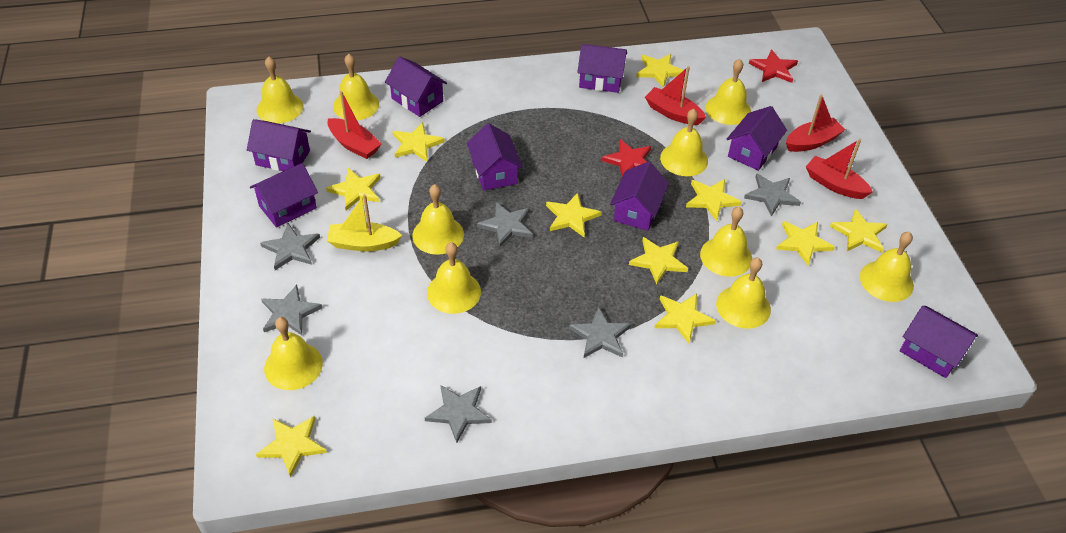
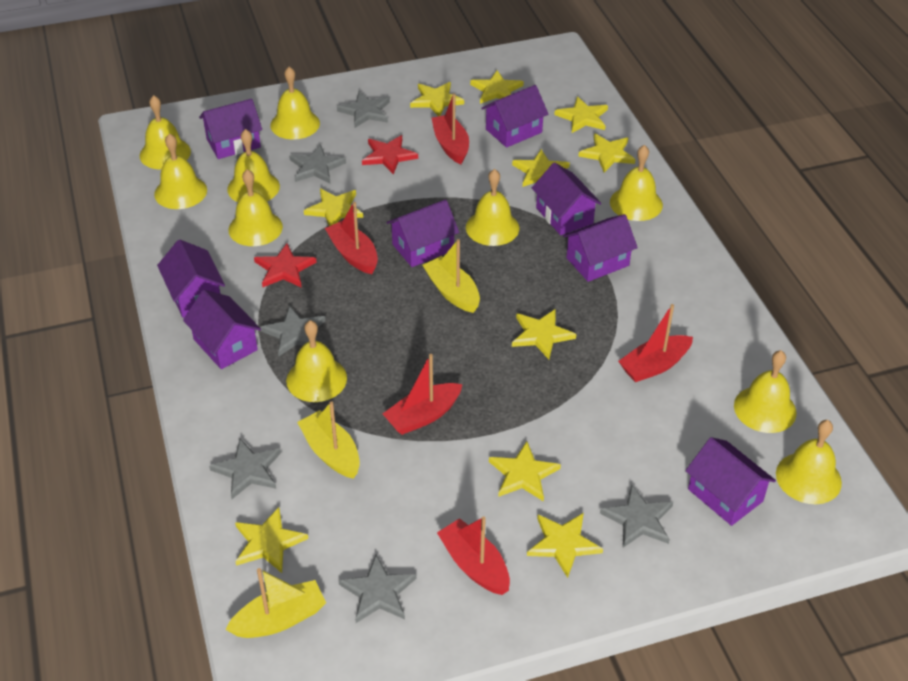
red boat: [327,91,382,159] [645,66,706,125] [786,95,846,152] [806,139,873,199] = 4 -> [325,202,378,274] [383,354,463,435] [432,93,469,164] [437,516,510,595] [618,304,693,382] = 5
yellow boat: [327,194,402,252] = 1 -> [225,568,326,638] [297,402,360,479] [422,239,480,313] = 3

